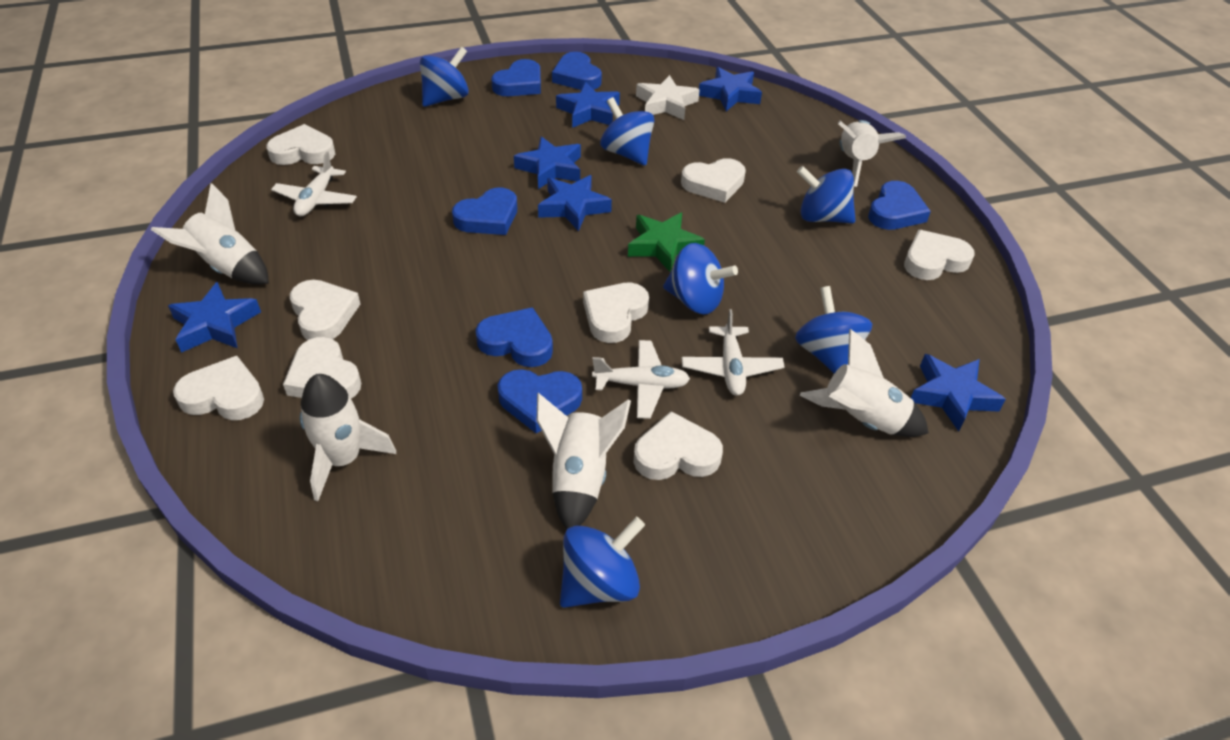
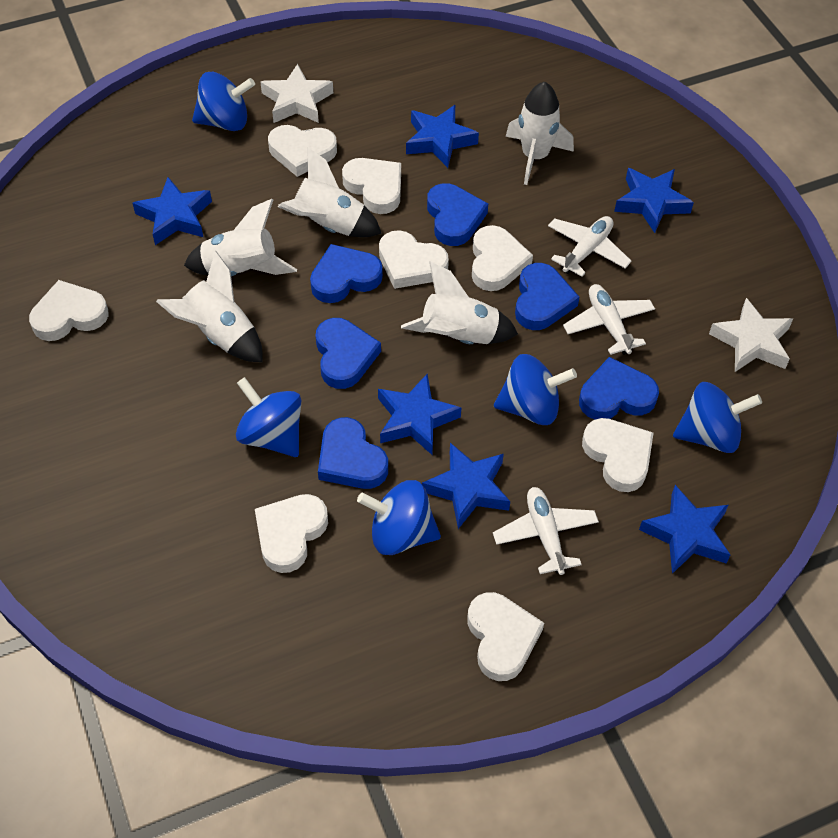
blue spinning top: [420,47,469,107] [560,517,645,608] [600,97,654,166] [663,243,738,314] [795,286,872,373] [797,166,856,224] = 6 -> [192,72,255,131] [236,377,301,457] [357,480,441,555] [494,354,577,425] [673,382,762,453] = 5
green star: [628,212,705,272] = 1 -> none = 0
white star: [636,75,700,120] = 1 -> [260,64,333,123] [709,298,793,372] = 2

